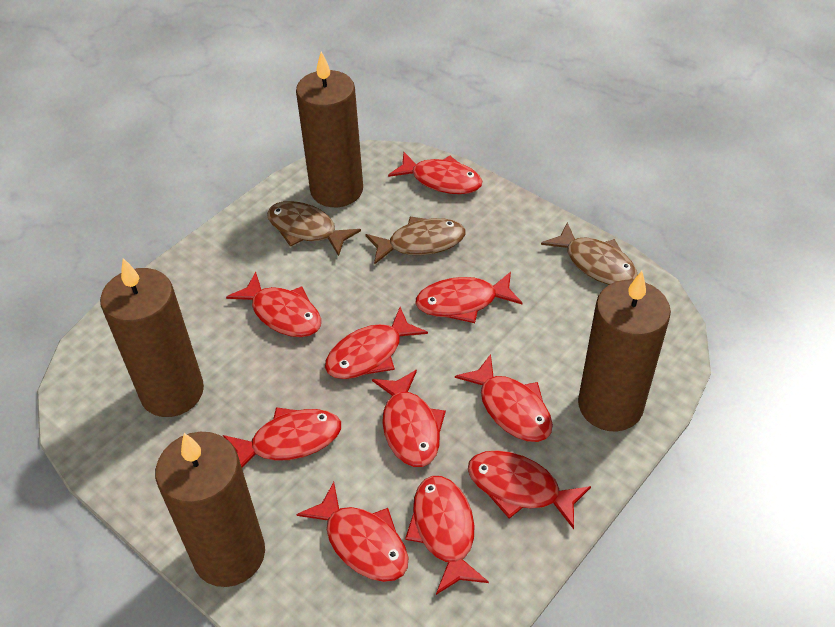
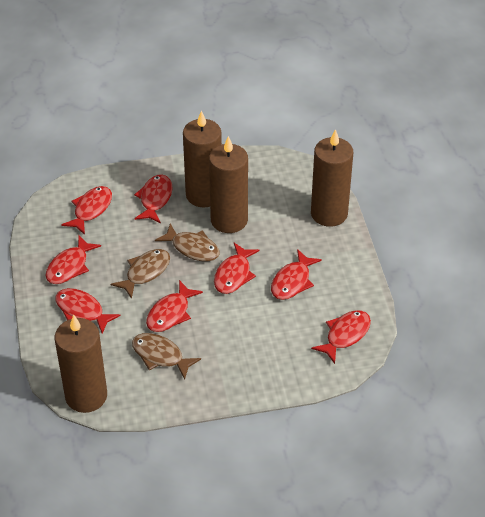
red fish: [223,407,341,467] [226,272,321,337] [297,482,408,582] [325,307,428,379] [372,370,446,467] [388,152,482,194] [405,476,489,595] [415,272,522,323] [455,354,553,442] [468,450,591,529] = 10 -> [46,236,101,284] [55,288,121,334] [61,186,112,235] [134,175,173,223] [146,280,203,332] [214,243,260,294] [271,249,322,300] [311,310,371,364] = 8

